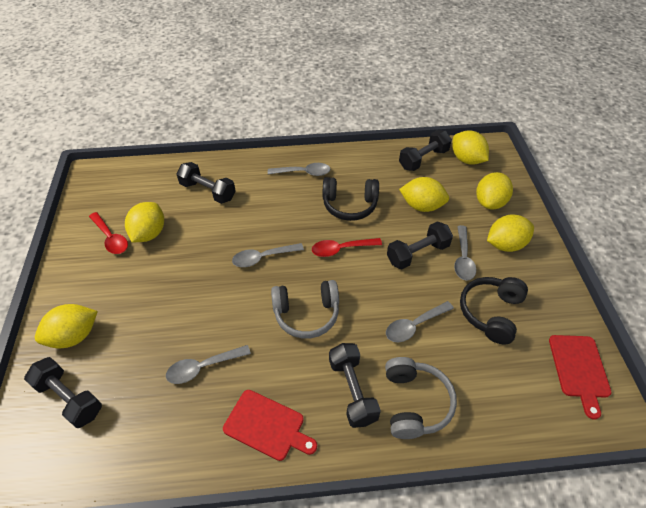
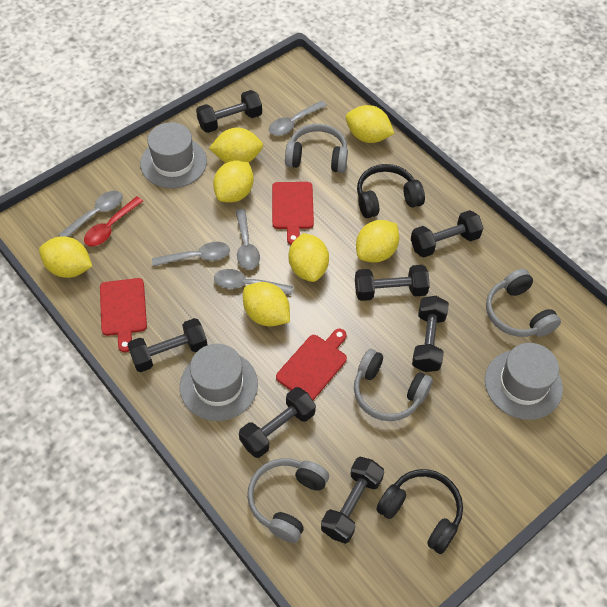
black dumbbell: [24,357,102,428] [176,162,236,204] [329,343,381,428] [387,221,453,269] [399,130,452,171] = 5 -> [127,318,207,372] [196,90,262,133] [239,387,316,458] [321,457,384,544] [355,265,430,301] [411,210,483,257] [412,296,449,372] = 7
grey hat: none = 0 -> [140,122,207,188] [180,344,258,421] [485,343,563,420] = 3
grey headphones: [271,280,339,338] [385,357,457,439] = 2 -> [247,458,329,543] [285,124,348,173] [354,349,433,421] [486,269,561,337] = 4
red cutting board: [223,390,317,461] [549,335,611,420] = 2 -> [100,278,147,352] [272,182,314,245] [276,329,347,400] = 3
red spoon: [89,212,128,254] [312,238,382,257] = 2 -> [84,196,143,246] = 1
yellow lemon: [35,304,98,348] [125,202,164,242] [399,177,449,212] [452,131,489,165] [476,172,513,210] [487,214,534,252] = 6 -> [39,236,92,278] [209,128,263,163] [213,160,254,203] [243,282,290,327] [289,233,329,282] [346,105,394,143] [356,220,399,263] = 7

